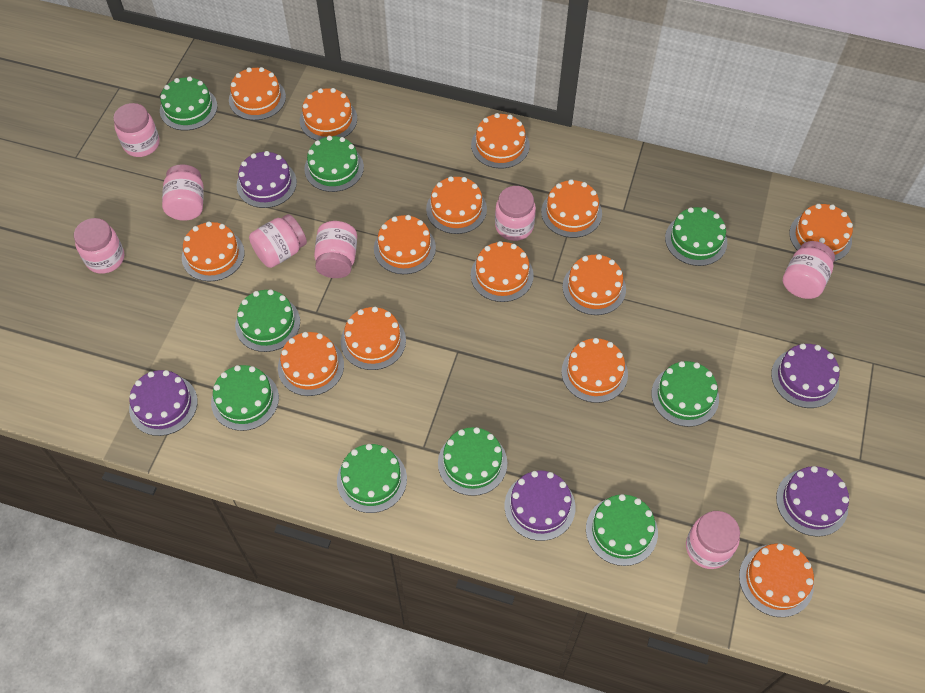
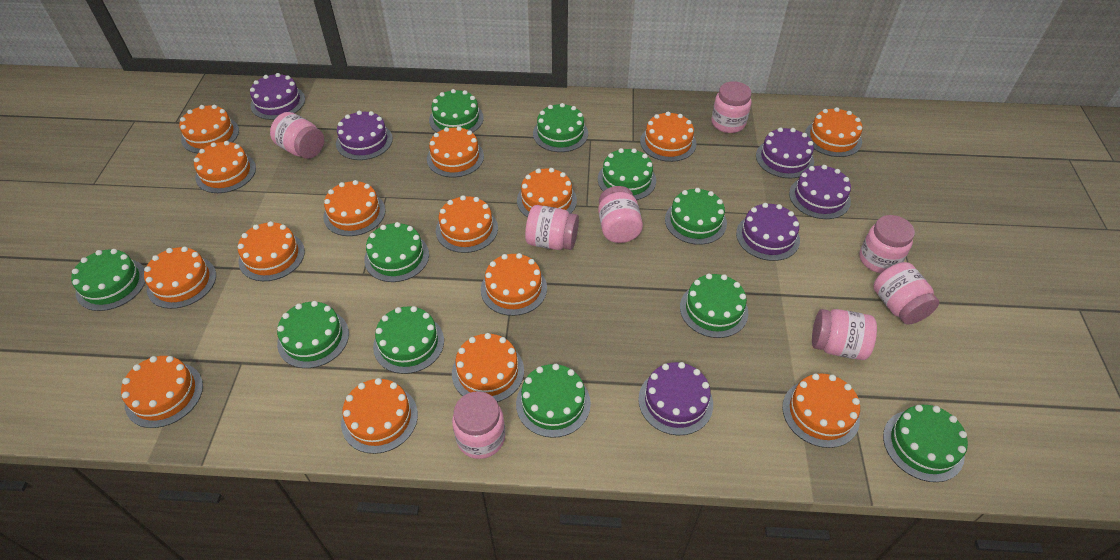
green cake: [160,77,217,131] [211,365,279,431] [235,289,300,352] [304,136,364,192] [337,444,407,513] [438,427,507,496] [586,494,658,566] [651,361,719,427] [665,207,727,266] = 9 -> [71,249,146,311] [277,301,349,368] [364,222,429,282] [373,306,444,374] [429,89,484,133] [516,364,591,438] [533,103,588,152] [598,148,656,200] [665,188,727,245] [680,274,748,338] [883,405,968,482] = 11
orange cake: [182,222,244,282] [229,67,286,120] [278,332,344,396] [300,88,357,141] [341,307,406,370] [374,215,436,274] [426,176,487,234] [471,113,530,168] [471,241,534,302] [541,179,602,238] [561,338,628,403] [563,254,626,315] [739,544,814,617] [789,204,853,261] = 14 -> [121,356,203,428] [144,247,216,309] [179,105,239,153] [194,141,256,193] [238,221,305,281] [323,180,385,236] [341,378,418,454] [427,126,484,177] [436,195,498,253] [452,333,524,402] [481,253,547,316] [517,168,577,218] [640,111,696,162] [782,374,860,448] [805,107,863,157] = 15
purple cake: [129,370,198,436] [237,151,297,208] [505,471,576,541] [771,344,840,408] [776,466,849,537] = 5 -> [250,73,305,120] [336,110,393,160] [638,362,713,435] [736,203,800,261] [756,127,814,178] [789,165,851,219] = 6

